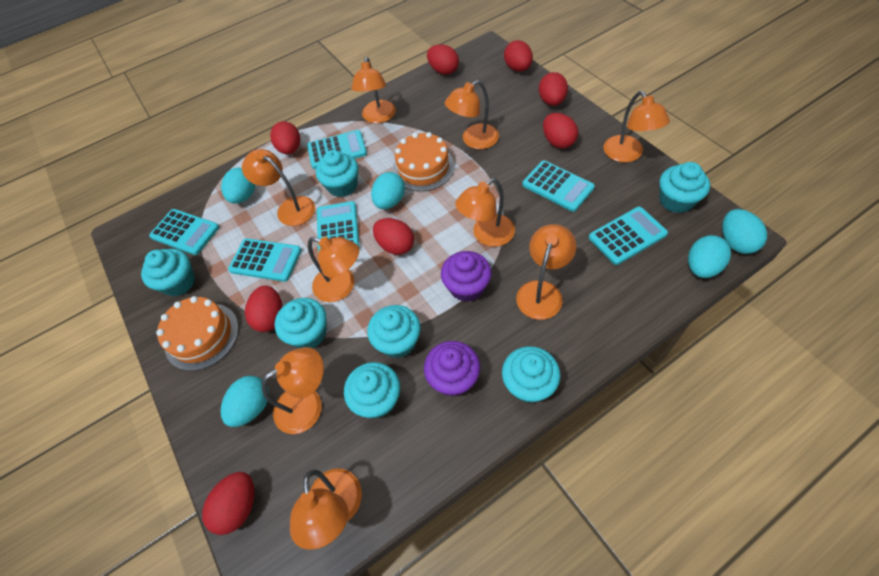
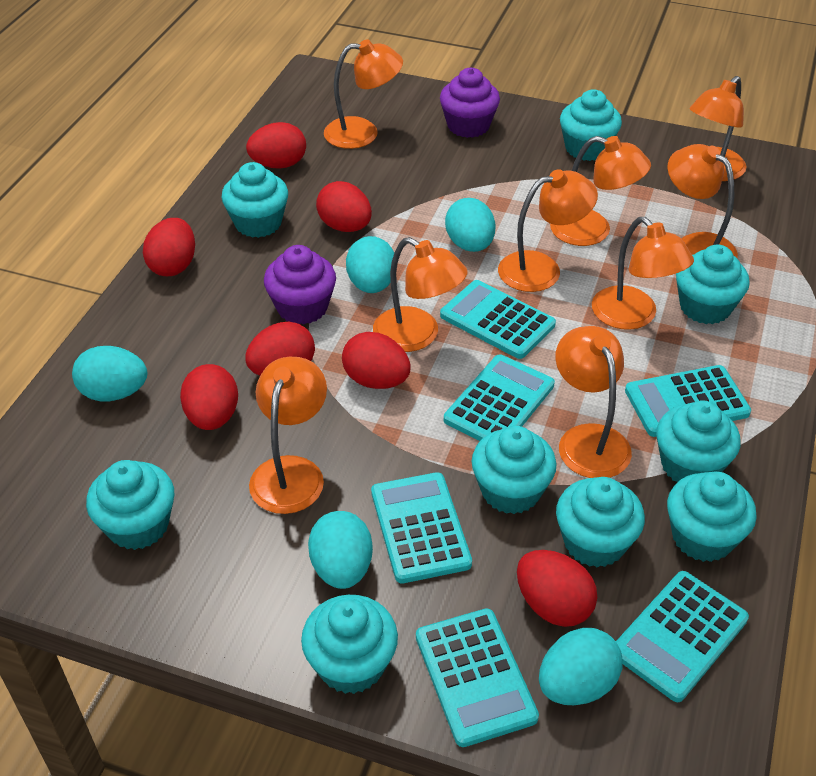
orange cake: [156,296,239,371] [393,132,454,192] = 2 -> none = 0
red egg: [202,472,254,535] [245,285,283,332] [270,121,300,154] [373,218,414,255] [427,44,459,75] [504,40,533,71] [539,72,568,106] [543,113,578,149] = 8 -> [143,218,195,276] [180,364,238,430] [245,321,315,376] [246,122,306,169] [316,181,372,232] [342,332,411,389] [517,550,597,627] = 7
turquoise cupcake: [141,249,195,296] [275,298,327,348] [316,150,358,197] [344,362,400,418] [367,305,421,358] [502,346,561,403] [659,162,710,213] = 7 -> [86,460,174,550] [221,162,288,238] [301,595,398,694] [471,426,556,514] [556,477,645,568] [560,89,622,161] [656,400,740,482] [667,471,757,562] [676,244,750,324] = 9

